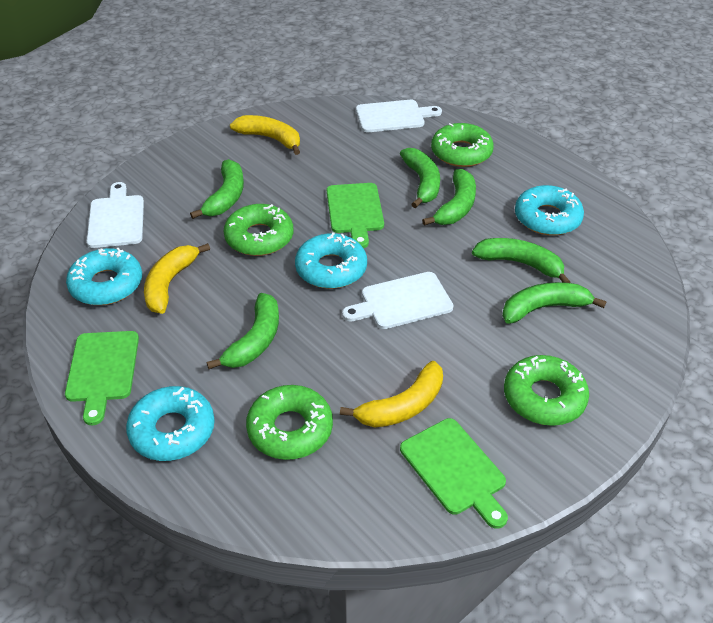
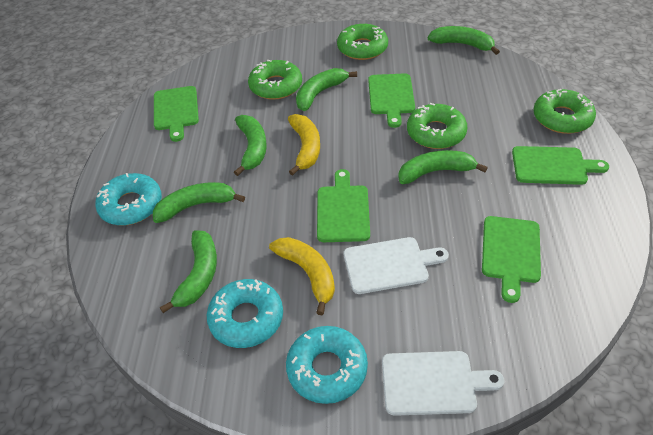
green cutting board: [65,331,139,425] [327,183,384,248] [400,418,508,529] = 3 -> [154,86,199,142] [317,169,370,242] [368,73,415,128] [482,216,541,303] [512,146,609,185] = 5
turquoise donut: [66,248,142,305] [126,386,215,461] [295,232,367,289] [515,185,584,236] = 4 -> [95,173,162,225] [207,279,283,348] [286,326,368,404] = 3
white cutting board: [87,182,144,248] [342,272,454,329] [356,100,442,132] = 3 -> [344,237,449,294] [382,351,504,416] = 2
yellow banana: [144,243,210,314] [230,115,300,155] [340,361,443,427] = 3 -> [269,237,335,315] [288,114,320,176] = 2

